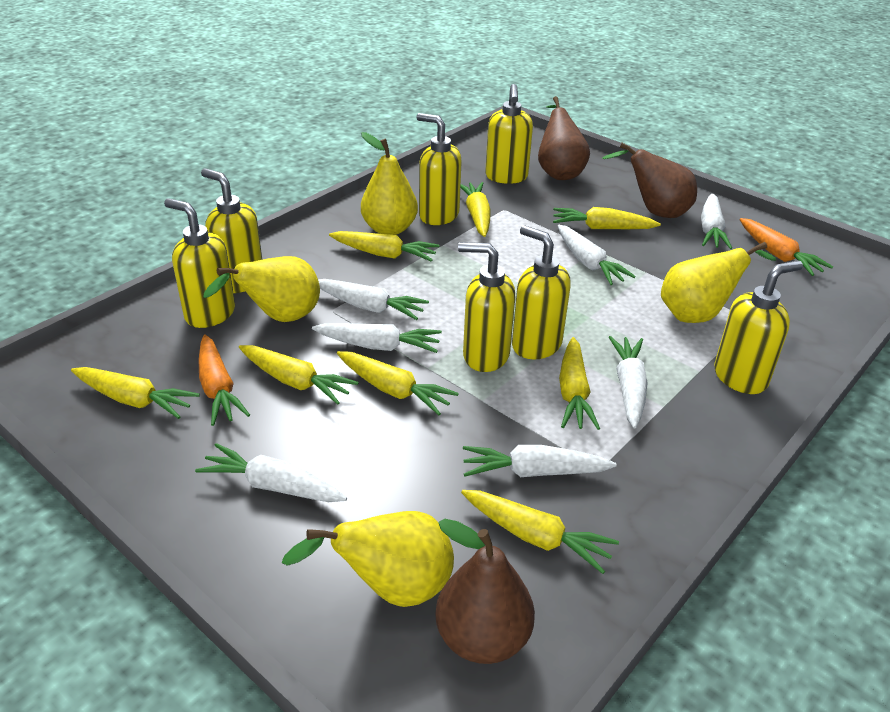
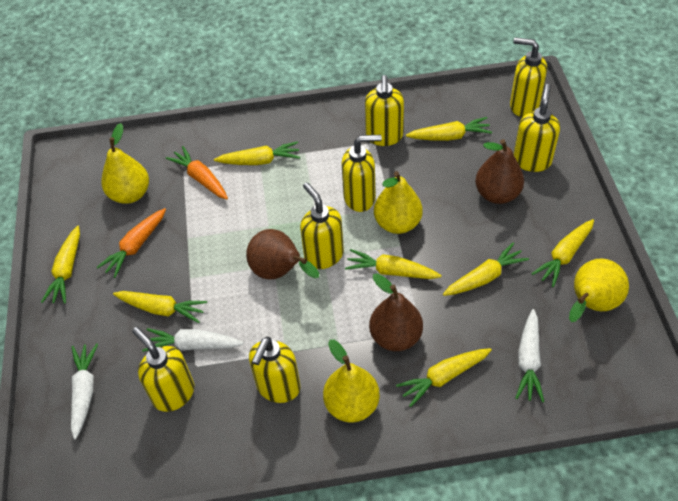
white carrot: [195,443,347,502] [312,323,442,353] [318,279,429,320] [463,445,617,477] [558,225,636,285] [609,336,648,429] [701,193,732,249] = 7 -> [71,343,98,439] [142,328,244,352] [515,309,544,402] = 3

